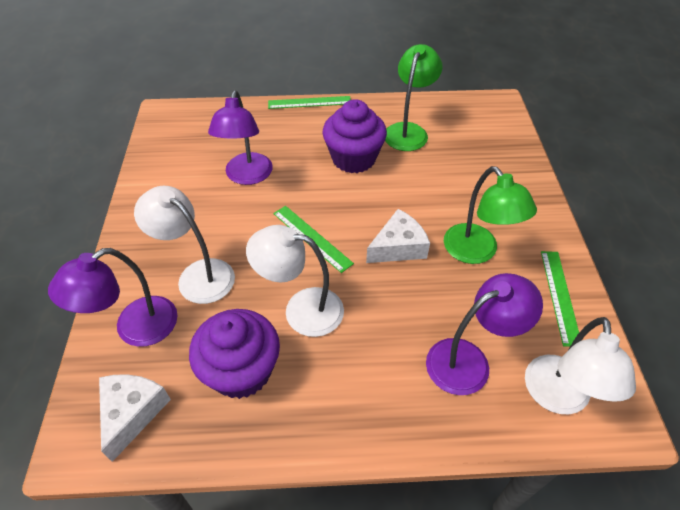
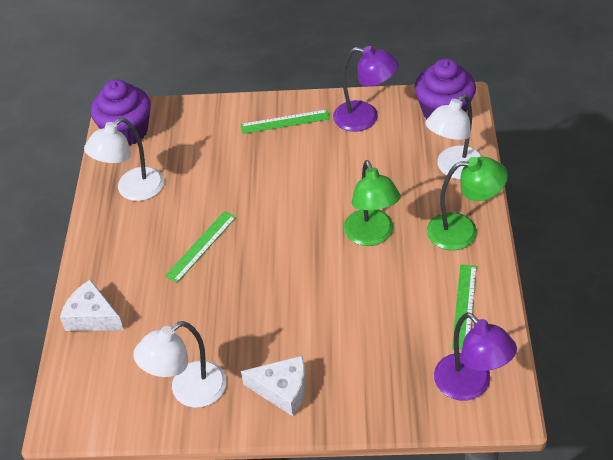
purple lamp: [48,248,177,347] [208,91,273,185] [426,273,543,395] = 3 -> [333,46,399,132] [434,312,517,401] = 2

